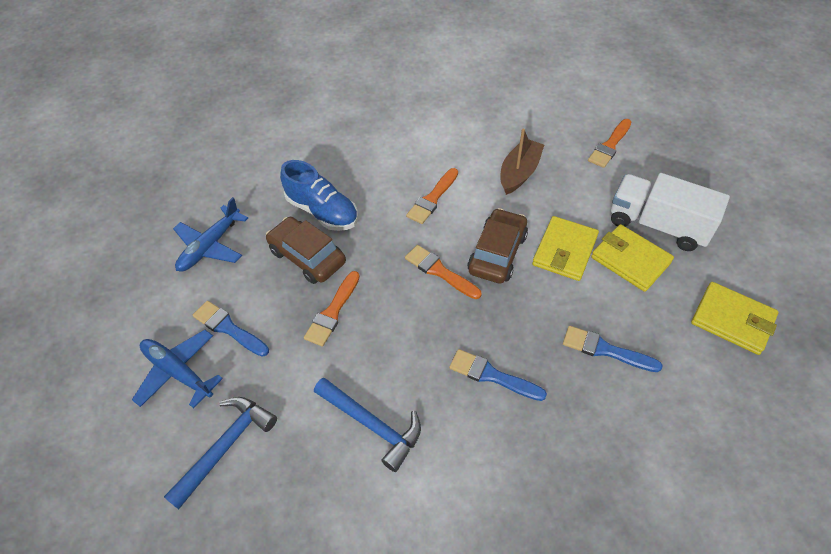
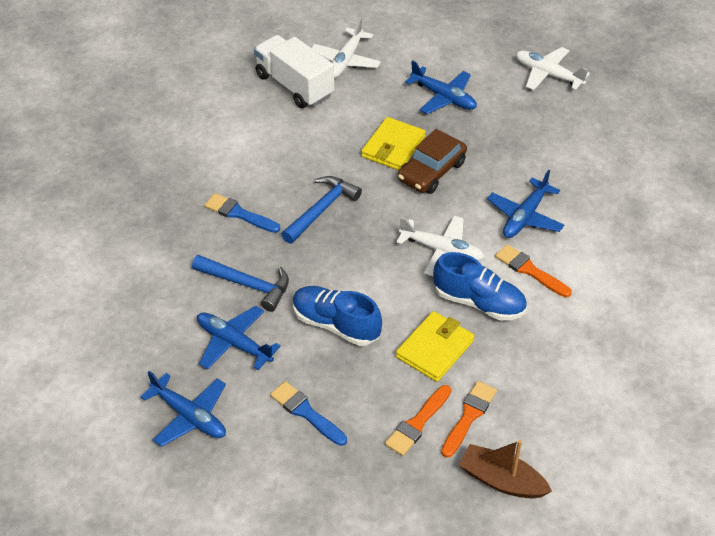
blue brush: [193,301,269,357] [449,349,547,401] [563,326,663,372] = 3 -> [205,193,280,233] [270,381,347,446] = 2
blue plane: [132,330,223,408] [173,197,248,271] = 2 -> [141,371,226,447] [197,306,281,370] [405,60,477,114] [487,170,564,238] = 4
blue shoe: [280,160,358,231] = 1 -> [293,286,382,346] [433,252,527,321] = 2
brown car: [266,217,346,284] [467,208,528,284] = 2 -> [398,129,467,194] = 1
orange brush: [304,271,360,347] [405,245,481,299] [406,168,458,224] [588,119,631,168] = 4 -> [385,385,451,456] [441,381,497,458] [495,244,572,297] = 3
white plane: none = 0 -> [312,17,381,78] [396,215,484,276] [516,47,590,90] = 3
yellow wallet: [532,216,599,281] [591,224,674,292] [691,282,779,355] = 3 -> [361,117,426,171] [396,311,474,382] = 2

